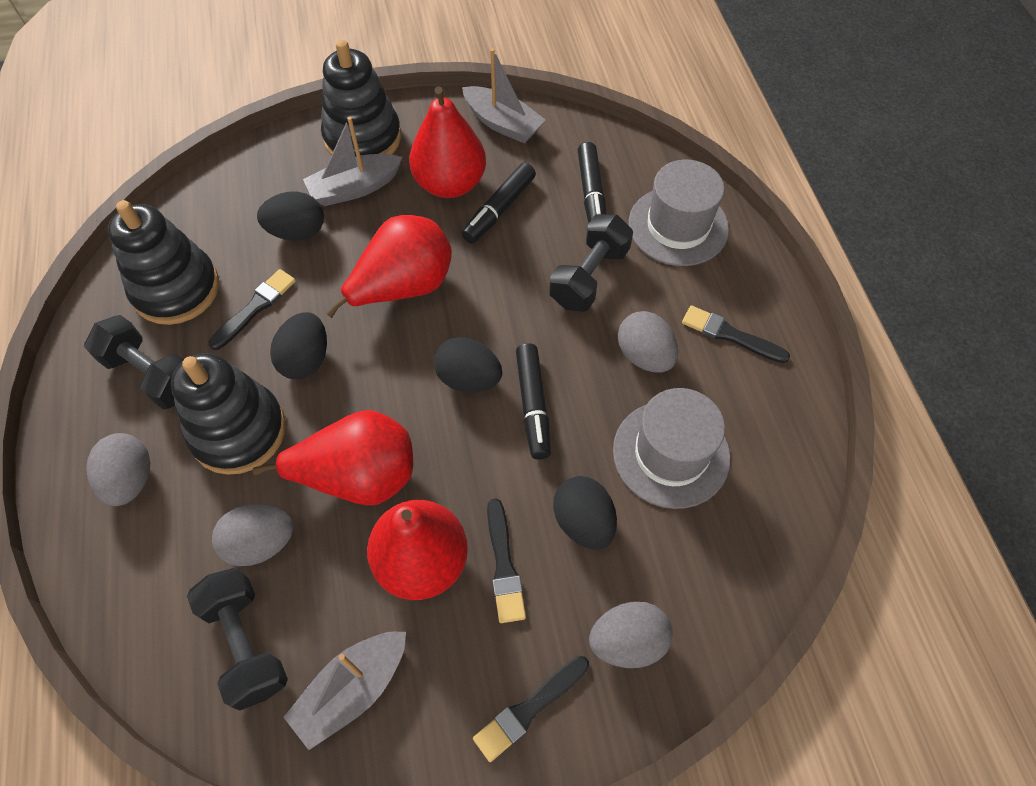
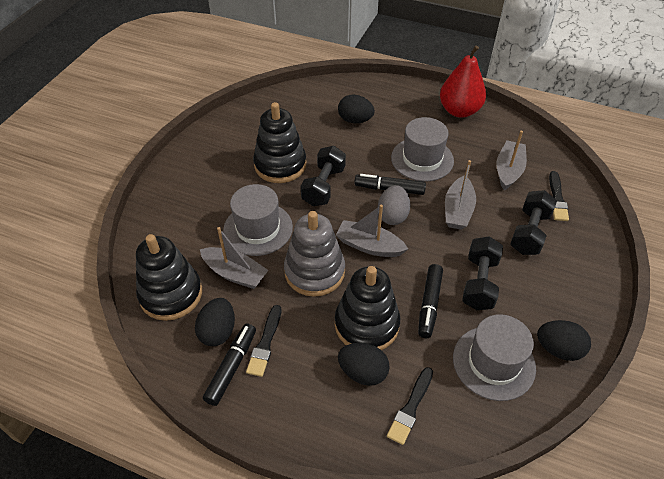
black brush: [209,269,296,350] [473,656,589,762] [487,498,526,623] [682,305,790,363] = 4 -> [246,305,281,377] [387,367,433,445] [549,171,569,221] = 3
grey boat: [283,632,406,750] [303,117,403,206] [462,48,546,144] = 3 -> [200,227,268,289] [336,205,408,257] [445,160,476,230] [496,131,527,190] = 4
grey egg: [86,433,150,506] [212,504,293,566] [589,602,673,668] [618,311,678,372] = 4 -> [378,185,411,225] = 1
grey hat: [613,388,730,509] [628,160,729,266] = 2 -> [223,184,293,256] [391,117,454,181] [453,314,536,401] = 3
grey stacking toy: none = 0 -> [284,211,345,297] = 1
red pear: [253,410,413,505] [326,215,452,318] [367,500,468,600] [409,86,486,198] = 4 -> [440,45,486,118] = 1

